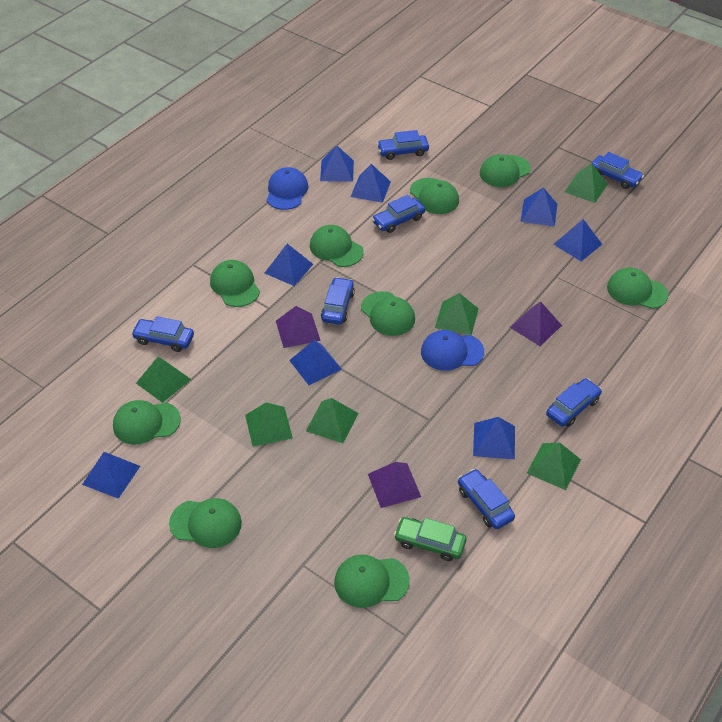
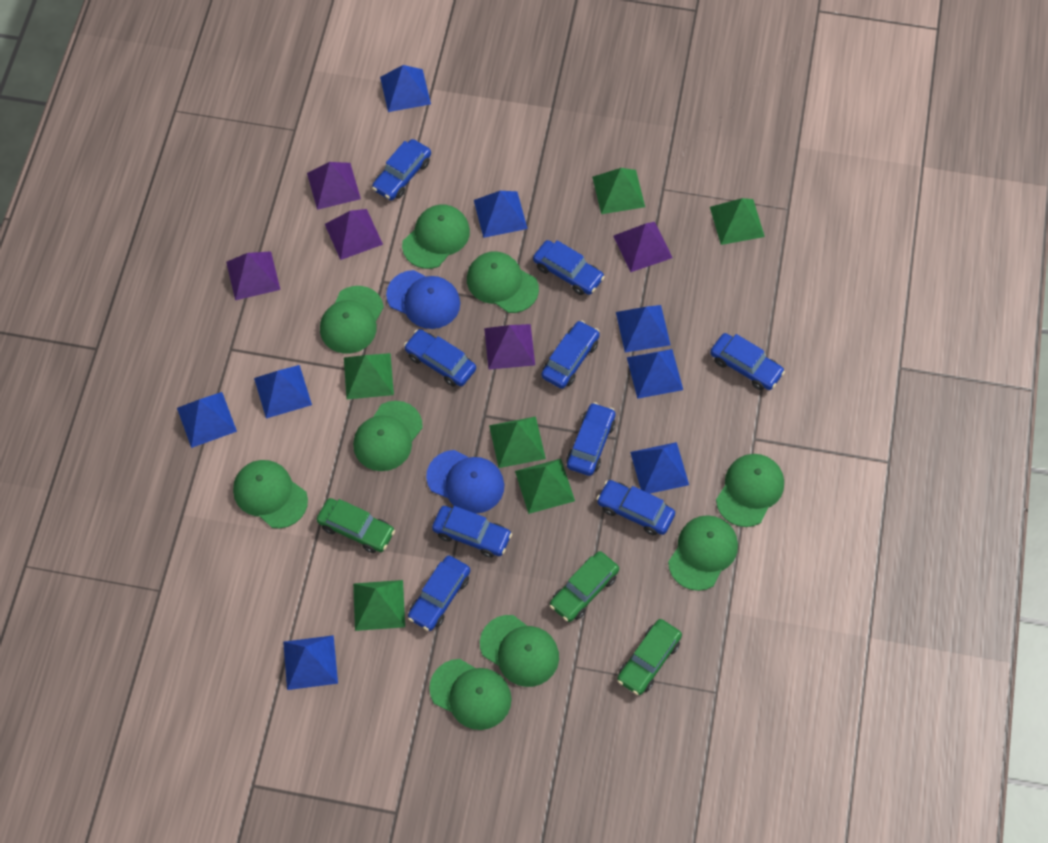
blue car: [131,316,194,352] [321,277,355,325] [372,195,425,233] [377,130,429,160] [458,469,515,529] [546,378,602,427] [592,152,644,189] = 7 -> [372,139,431,200] [404,329,476,387] [408,555,470,631] [432,506,512,558] [533,240,605,295] [541,320,600,389] [567,402,616,476] [596,480,675,536] [710,333,785,390] = 9
green car: [394,517,466,561] = 1 -> [316,498,395,553] [550,551,619,622] [617,619,682,695] = 3
purple pyramid: [276,306,321,348] [368,462,421,508] [510,301,562,346] = 3 -> [226,251,280,300] [307,162,361,210] [325,209,383,260] [484,324,535,370] [613,222,673,272] = 5

